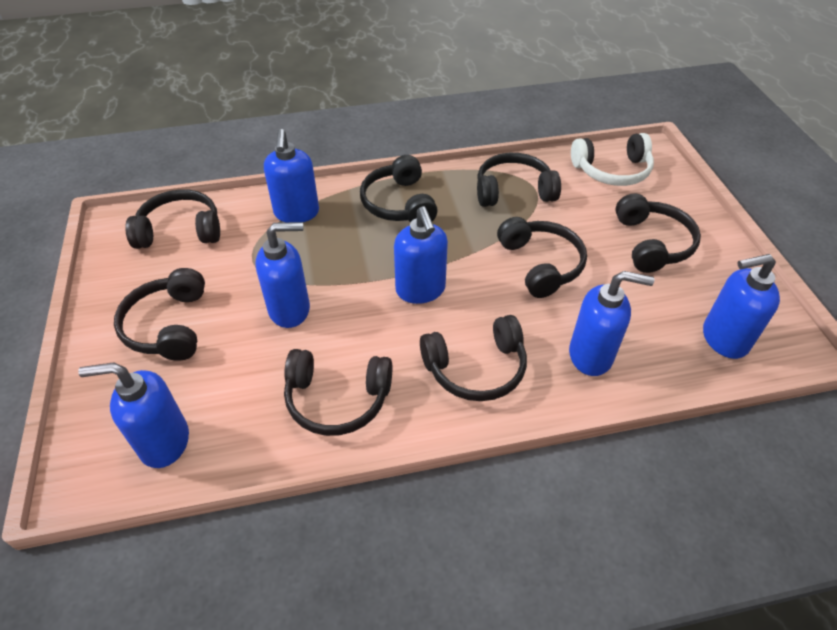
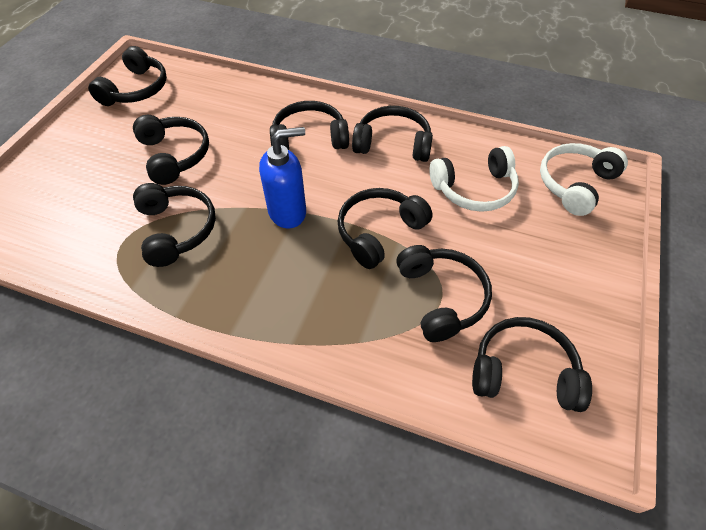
blue soap dispenser: [78,363,189,468] [256,222,310,328] [264,129,319,222] [394,206,448,304] [569,271,654,376] [703,254,780,359] = 6 -> [259,127,306,229] = 1
white headphones: [571,133,654,186] = 1 -> [430,146,519,212] [540,143,628,216] = 2

